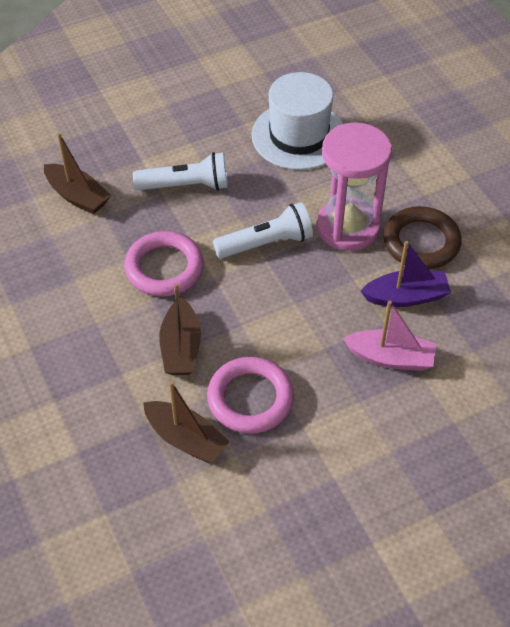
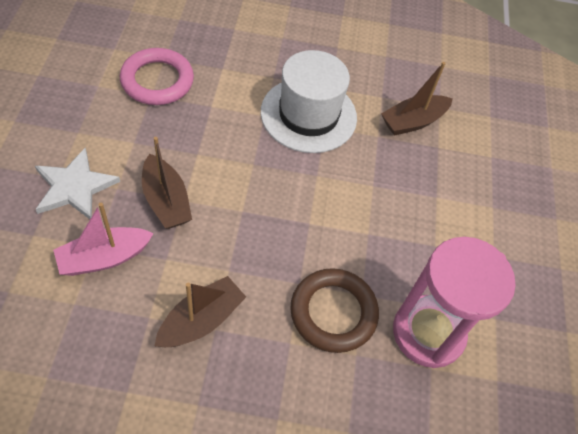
pink ring: [124,231,204,296] [207,356,294,434] = 2 -> [120,48,194,105] = 1
purple boat: [361,241,451,307] = 1 -> none = 0
white flashlight: [133,152,228,190] [213,202,313,259] = 2 -> none = 0
white star: none = 0 -> [35,148,120,219] = 1

